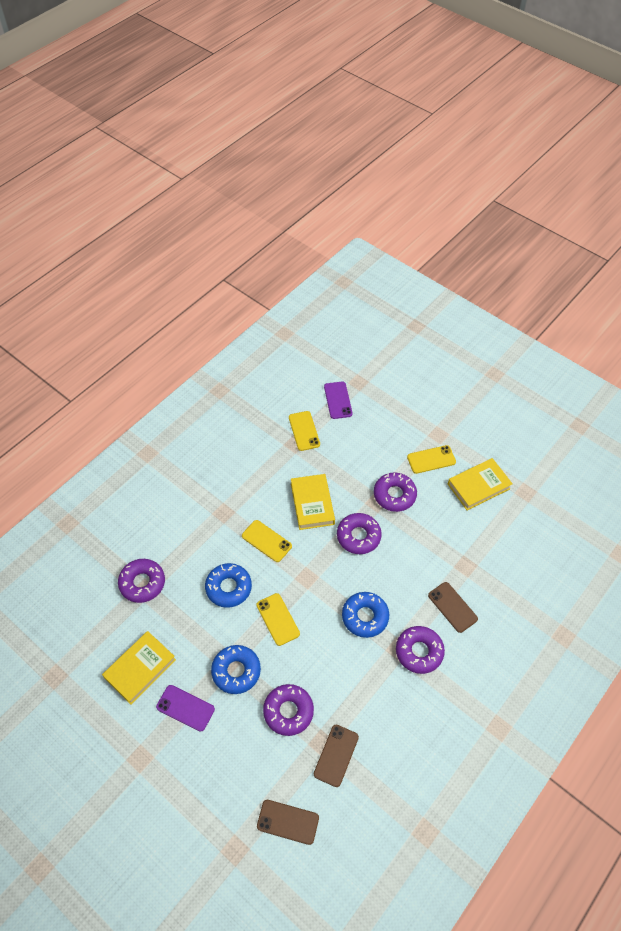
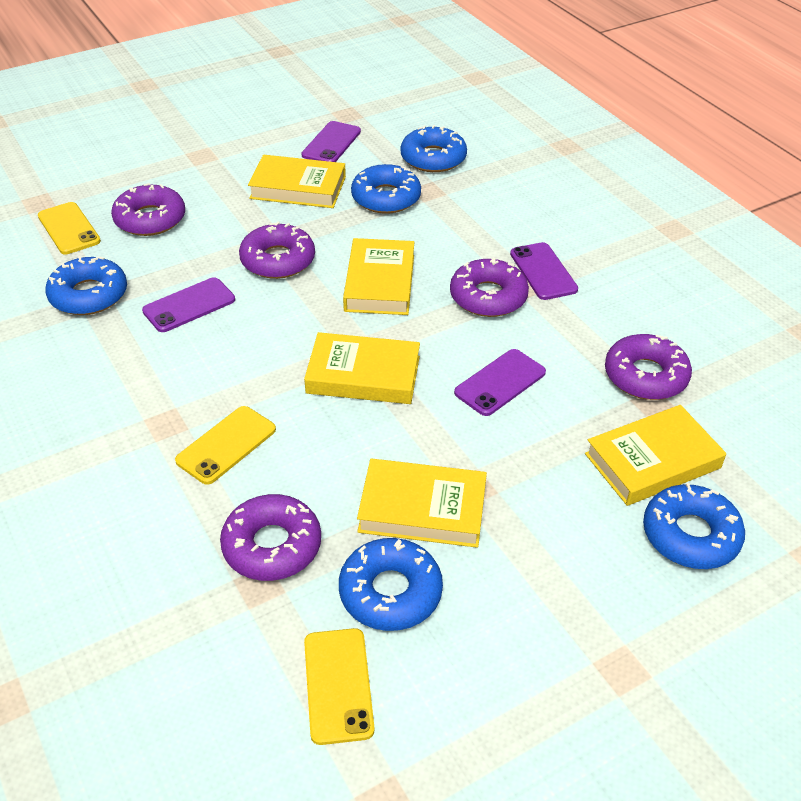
blue donut: [205,563,252,608] [211,645,261,694] [342,592,389,638] = 3 -> [45,256,127,315] [339,538,443,631] [351,164,421,214] [401,125,467,172] [643,483,745,569] = 5
brown phone: [257,800,319,845] [314,725,359,787] [428,582,478,633] = 3 -> none = 0
purple phone: [156,685,215,732] [324,382,353,419] = 2 -> [142,277,235,332] [302,121,361,162] [454,349,546,416] [510,242,578,300] = 4
yellow book: [102,631,176,705] [291,474,335,530] [448,458,513,511] = 3 -> [248,155,346,208] [304,332,420,404] [343,238,414,315] [357,459,487,548] [585,405,726,506] = 5
yellow phone: [242,520,292,562] [257,593,300,646] [289,411,320,451] [407,445,456,474] = 4 -> [38,202,101,254] [175,406,276,485] [304,628,375,745] = 3

